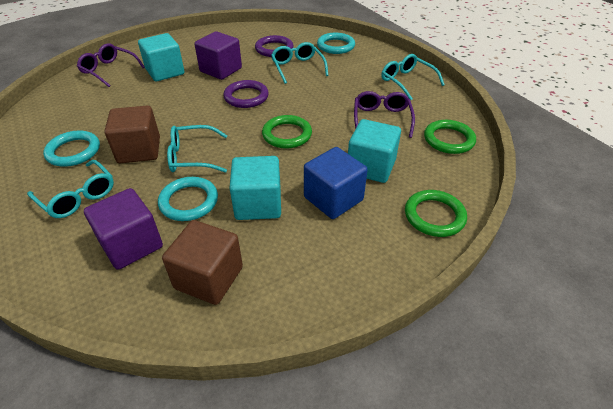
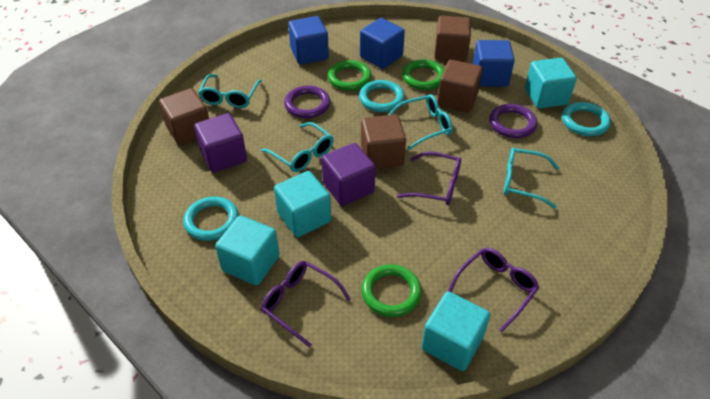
blue cube: [304,147,368,219] = 1 -> [288,16,329,64] [360,18,405,69] [473,40,515,87] = 3
brown cube: [104,105,160,163] [162,220,243,305] = 2 -> [159,88,209,146] [361,114,406,169] [434,16,471,62] [437,60,482,113] = 4
purple glasses: [77,43,145,87] [354,91,415,138] = 2 -> [261,261,351,348] [397,151,461,205] [448,248,539,332] = 3
turquoise cube: [138,33,185,81] [230,156,281,220] [348,119,401,183] = 3 -> [215,215,279,286] [274,171,331,237] [421,291,490,371] [525,58,577,109] = 4

